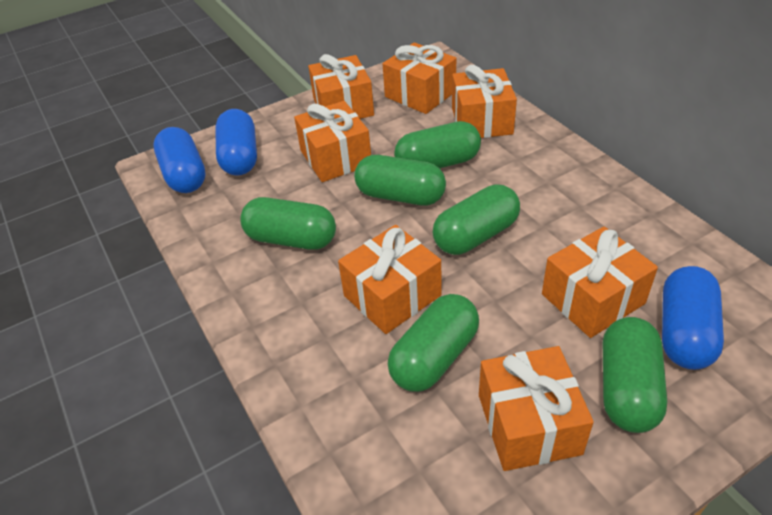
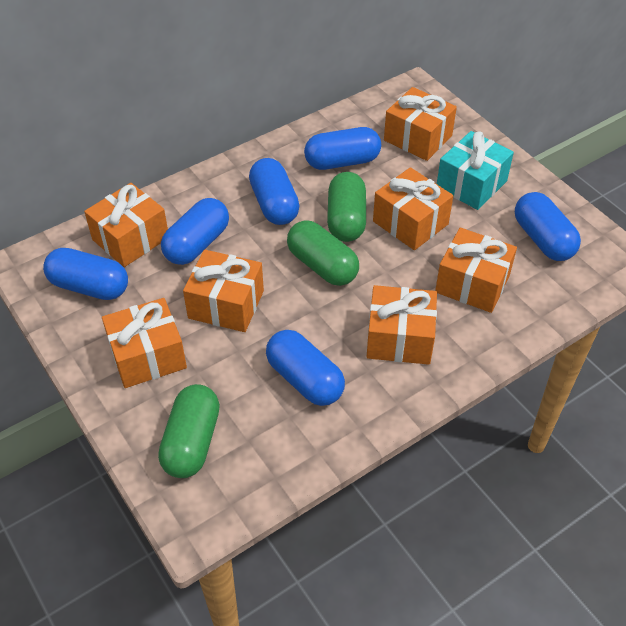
blue capsule: [154,127,206,193] [215,109,257,176] [662,266,724,370] = 3 -> [43,248,128,300] [161,198,229,265] [249,158,300,225] [266,330,345,406] [304,127,381,170] [515,192,581,261] = 6
green capsule: [241,197,336,250] [354,155,446,206] [388,294,479,392] [394,121,481,168] [432,184,520,255] [603,317,667,433] = 6 -> [158,384,220,478] [287,220,359,286] [327,172,366,242] = 3
turquoise gift: none = 0 -> [437,131,514,210] = 1

